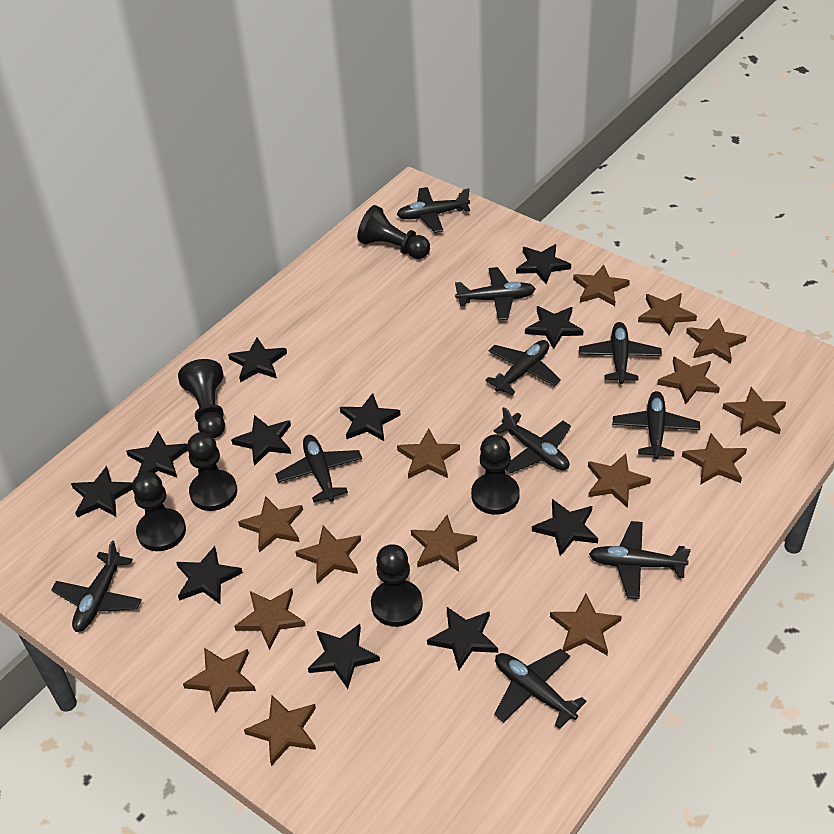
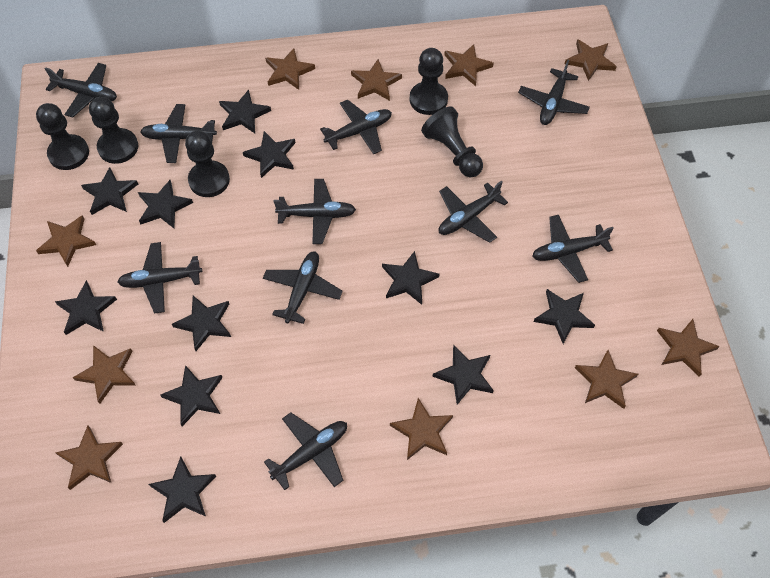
black pawn: [132,472,186,551] [178,359,225,438] [187,432,237,511] [357,205,430,259] [371,544,423,627] [471,435,520,515] = 6 -> [36,103,89,170] [89,97,138,164] [185,131,230,197] [410,48,448,115] [421,107,483,177] = 5
brown star: [183,648,256,713] [234,588,305,650] [238,496,303,553] [244,695,316,766] [295,526,361,584] [397,429,460,479] [411,515,477,572] [550,594,622,655] [573,265,630,306] [588,454,651,508] [638,293,697,336] [657,356,720,404] [682,433,747,485] [686,318,747,364] [722,387,786,435] = 15 -> [36,215,96,267] [55,426,123,490] [73,345,136,404] [265,48,315,90] [351,59,402,101] [390,398,453,460] [444,44,494,86] [565,39,617,81] [575,350,638,409] [657,319,720,377] = 10

